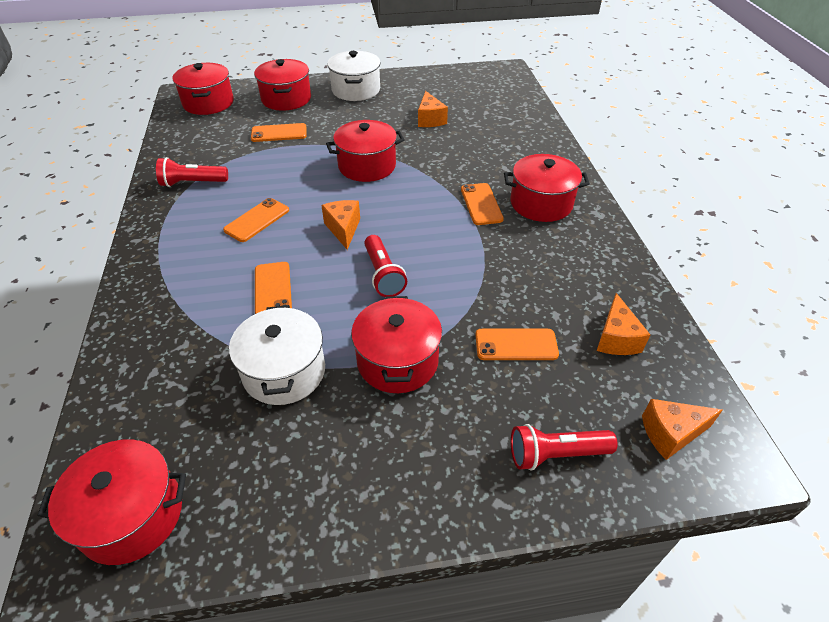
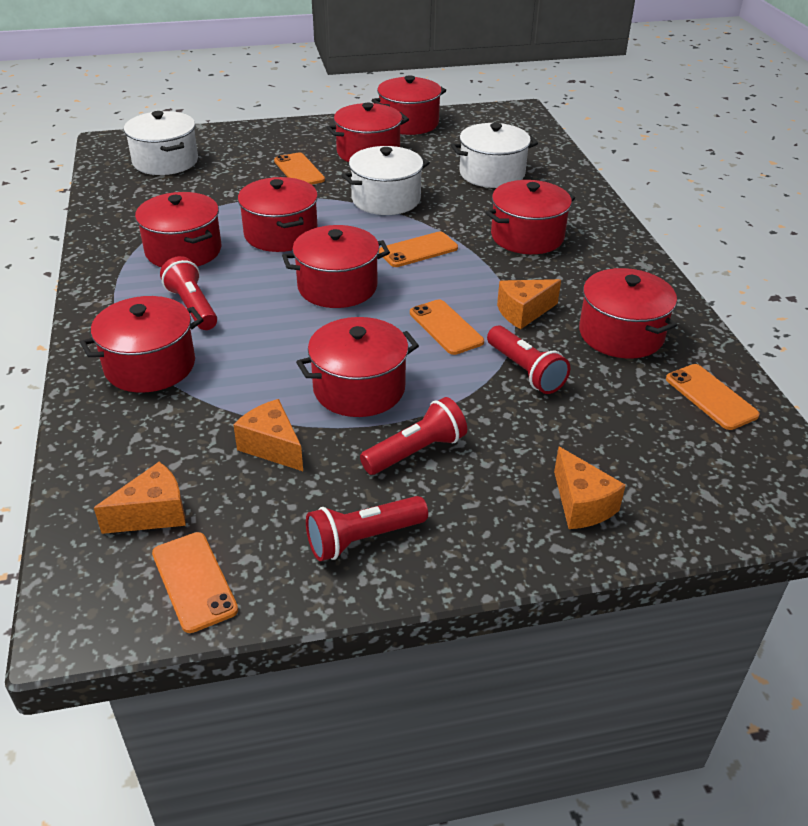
red flashlight: [156,157,228,187] [364,235,407,297] [511,424,618,471] = 3 -> [160,256,217,330] [306,496,428,561] [360,397,467,475] [487,326,570,394] = 4
red pot: [38,439,186,565] [173,63,234,115] [254,59,311,111] [326,120,405,182] [351,296,442,393] [504,154,590,222] = 6 -> [80,296,203,393] [135,192,221,267] [238,177,318,252] [282,225,390,308] [296,317,419,417] [326,103,409,162] [372,75,446,135] [486,180,575,254] [579,268,677,359] = 9
white pot: [229,305,325,405] [327,51,380,101] = 2 -> [124,111,198,175] [341,146,430,215] [451,123,538,188] = 3

